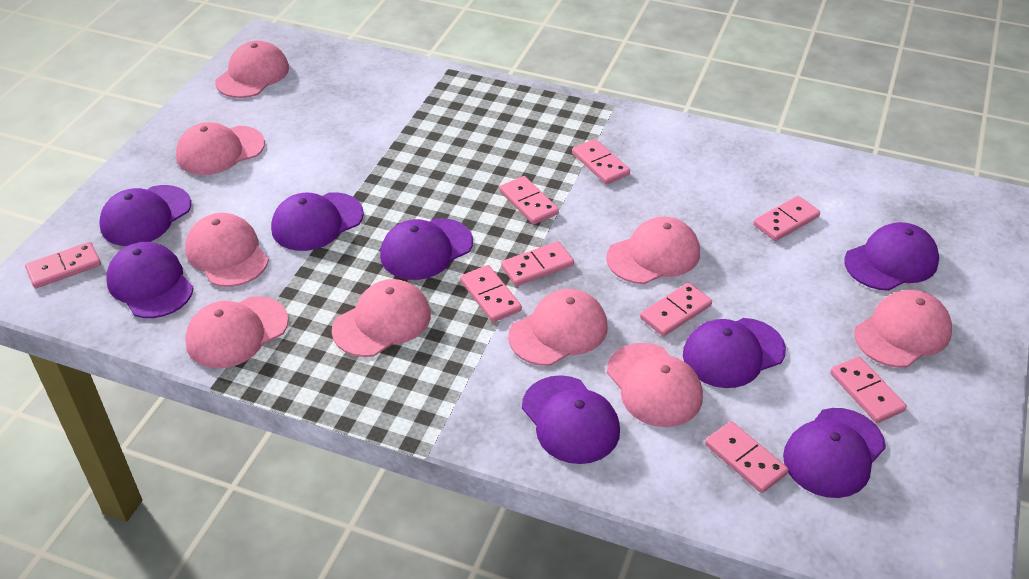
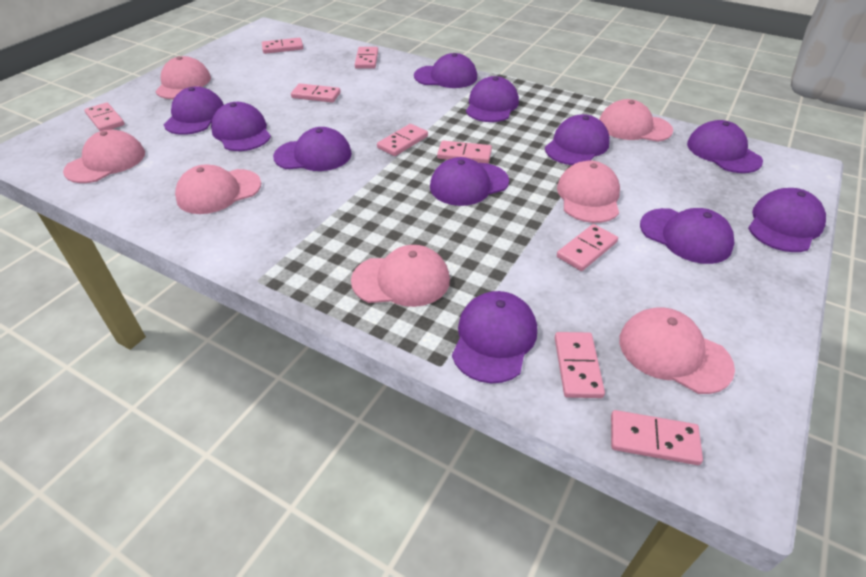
pink cap: [176,122,265,175] [185,213,269,287] [185,296,288,368] [215,41,289,98] [332,279,431,357] [508,289,608,366] [606,217,700,284] [607,343,703,427] [854,290,952,368] = 9 -> [63,129,145,183] [155,56,211,99] [175,164,261,214] [351,245,450,307] [557,161,620,223] [599,99,673,142] [619,307,735,394] = 7
purple cap: [100,185,191,246] [106,242,194,318] [271,192,364,251] [380,218,473,280] [522,375,620,464] [683,318,786,388] [783,408,886,498] [844,222,939,291] = 8 -> [163,86,224,135] [211,102,271,151] [273,127,352,171] [414,53,477,88] [430,157,509,206] [452,291,537,383] [466,76,519,122] [545,114,610,165] [640,208,735,264] [687,120,763,173] [748,188,826,252] = 11

